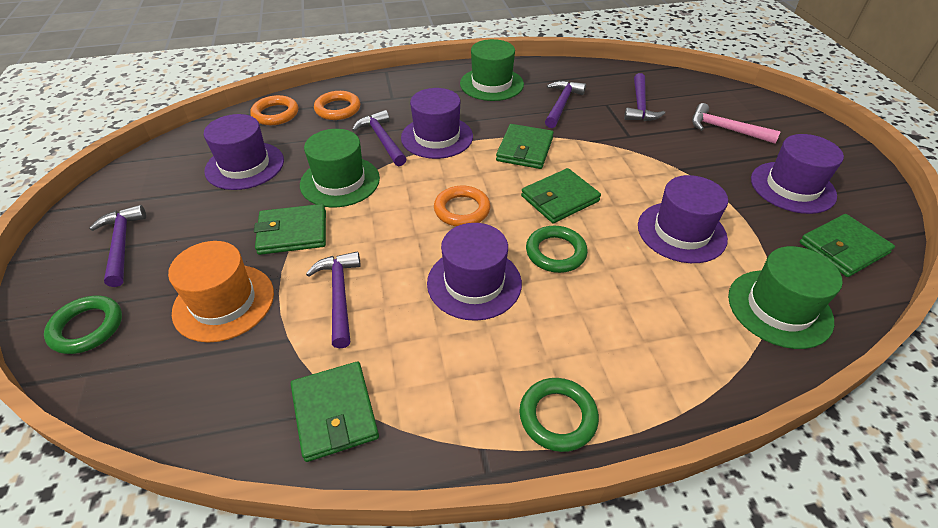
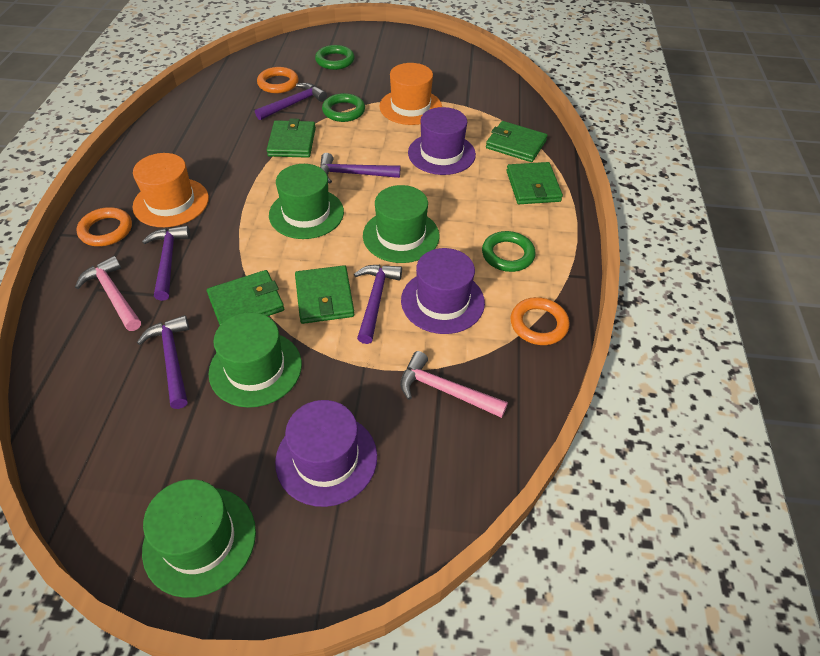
green hat: [300,129,380,207] [460,39,524,101] [728,246,843,349] = 3 -> [142,479,256,598] [208,312,302,408] [269,164,344,239] [363,185,440,263] = 4
orange hat: [168,241,274,343] = 1 -> [132,153,209,227] [380,63,442,125] = 2
pink hammer: [692,103,781,144] = 1 -> [75,256,141,331] [400,351,508,418] = 2
purple hat: [204,114,284,190] [401,88,473,159] [427,223,522,321] [638,175,728,263] [751,134,844,214] = 5 -> [275,400,377,507] [401,248,485,334] [408,107,476,175] = 3

